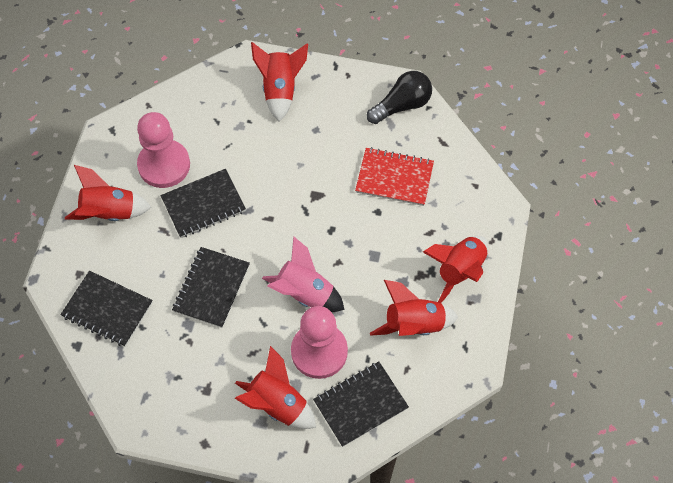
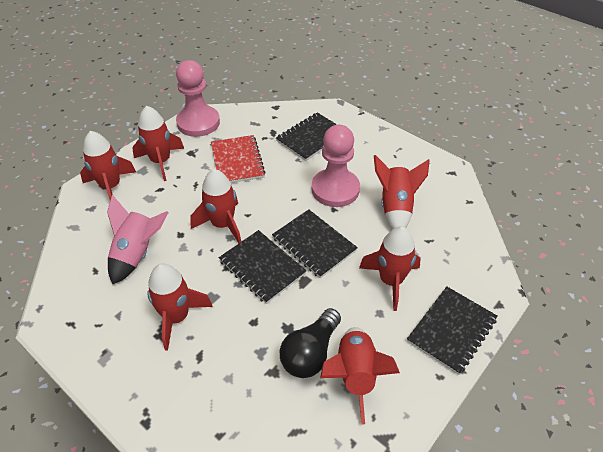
red rocket: [65,165,151,221] [235,346,316,429] [251,42,308,122] [370,280,458,336] [423,236,488,303] = 5 -> [80,131,136,200] [132,106,184,181] [147,264,213,351] [190,169,241,243] [320,327,400,425] [359,226,421,311] [374,155,430,229] = 7

